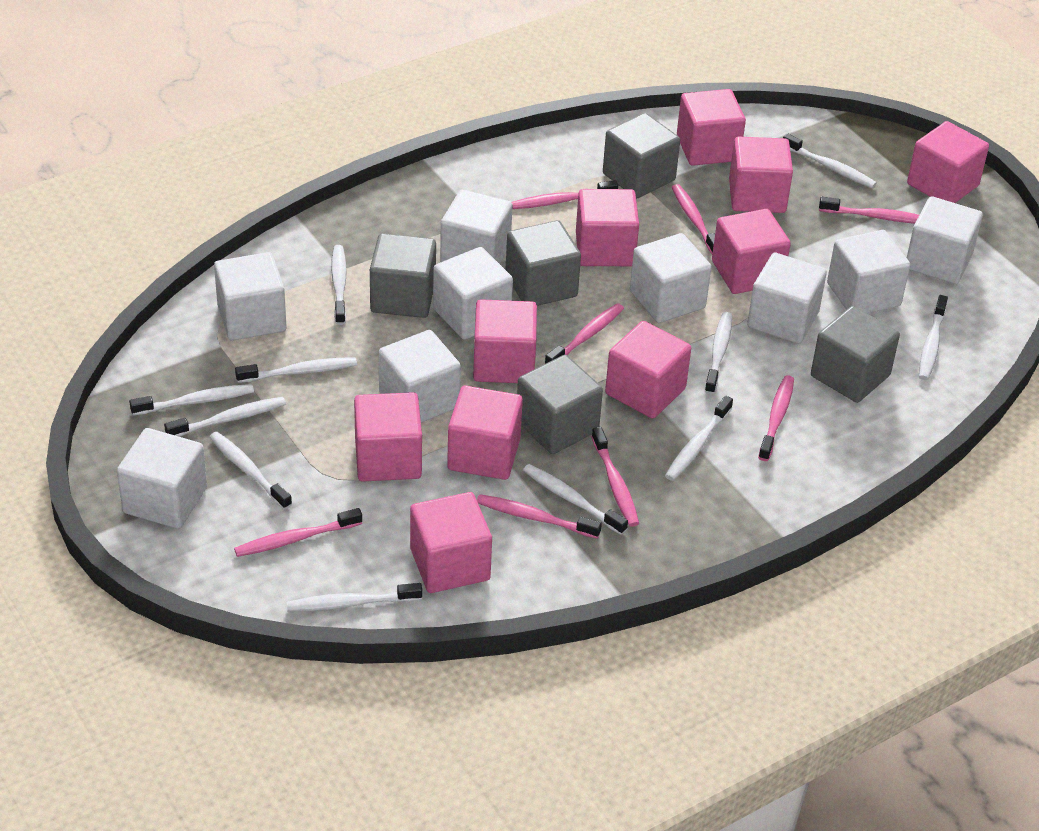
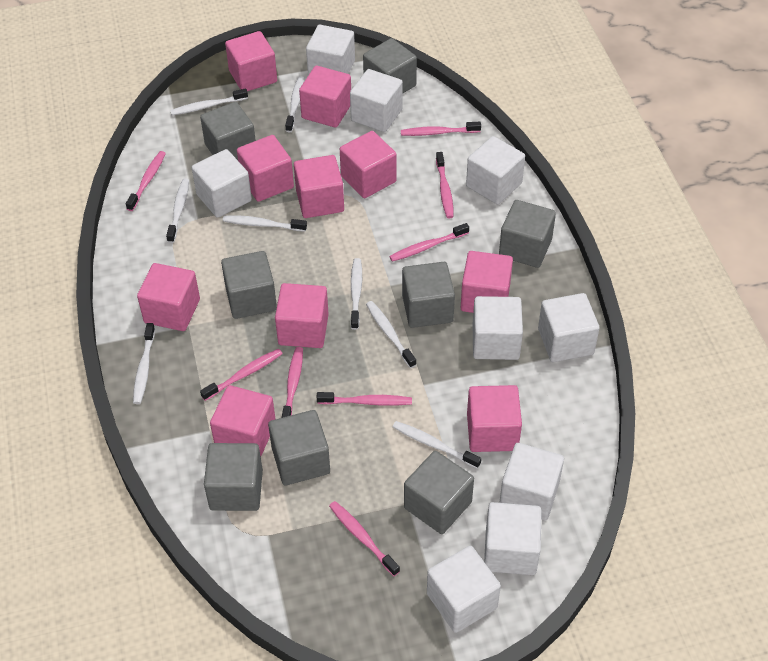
grey cube: [370,233,436,318] [505,220,581,306] [517,355,603,454] [603,113,680,198] [811,306,900,403] = 5 -> [200,102,256,160] [204,443,263,511] [221,251,277,319] [268,410,330,485] [363,38,417,93] [402,262,455,328] [404,451,474,534] [499,200,556,268] = 8
white toothbrush: [129,384,254,416] [164,397,286,437] [210,432,292,510] [235,357,357,383] [287,583,422,611] [331,245,347,325] [523,464,628,535] [665,396,733,481] [705,312,732,394] [783,133,877,188] [919,295,948,380] = 11 -> [133,323,155,404] [166,178,189,243] [170,88,248,115] [223,215,307,232] [285,76,304,132] [350,258,362,330] [366,301,416,368] [393,421,482,469] = 8

